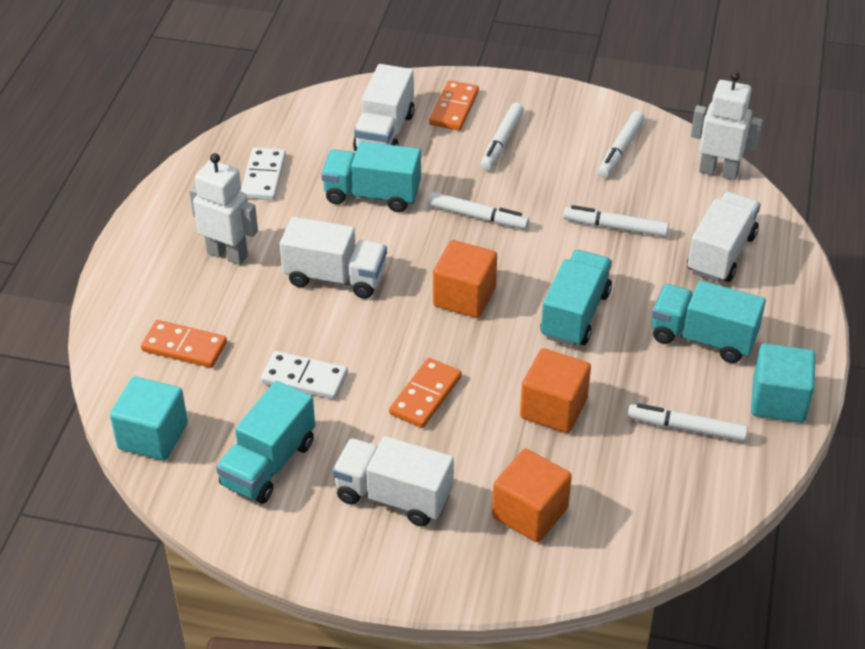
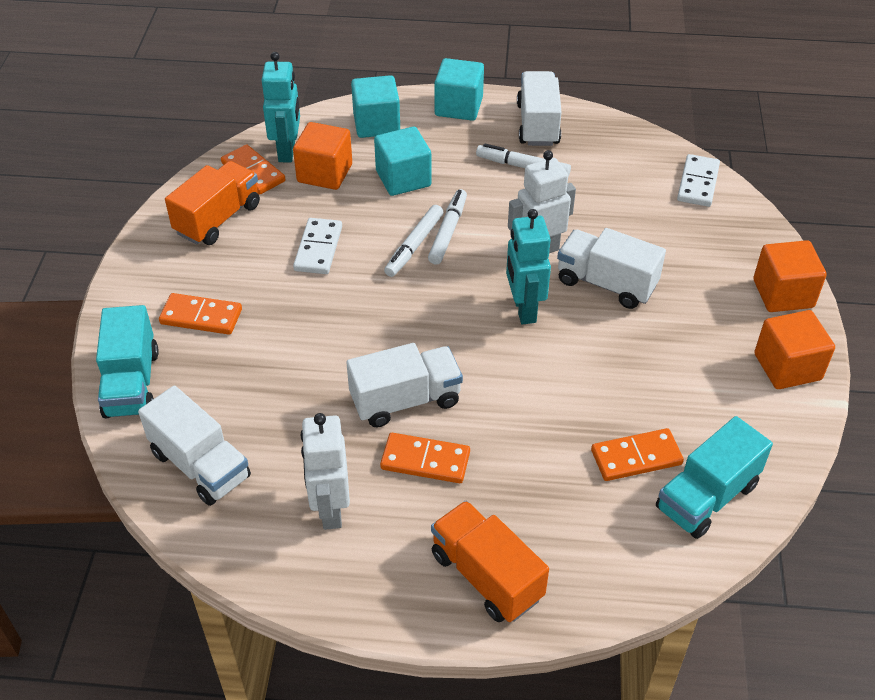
orange domino: [141,320,227,368] [389,358,462,428] [429,80,479,131] = 3 -> [159,293,242,335] [221,144,286,195] [380,433,470,483] [591,428,684,481] = 4
orange truck: none = 0 -> [165,161,260,245] [431,500,549,622] = 2
turquoise cube: [110,376,188,461] [751,343,816,423] = 2 -> [351,75,400,138] [374,127,432,196] [434,58,484,121] = 3
turquoise robot: none = 0 -> [262,52,300,162] [506,209,551,324] = 2
turquoise truck: [216,381,315,504] [321,141,421,212] [540,250,612,347] [652,281,766,363] = 4 -> [96,305,159,418] [656,416,773,539] = 2
white marker: [428,192,529,229] [480,103,524,171] [563,205,669,237] [598,111,645,178] [628,403,748,442] = 5 -> [384,205,443,277] [428,189,467,264] [476,143,571,177] = 3

